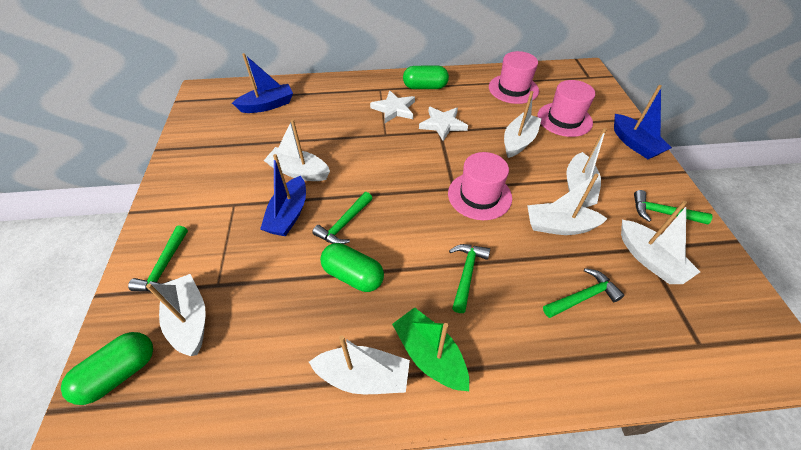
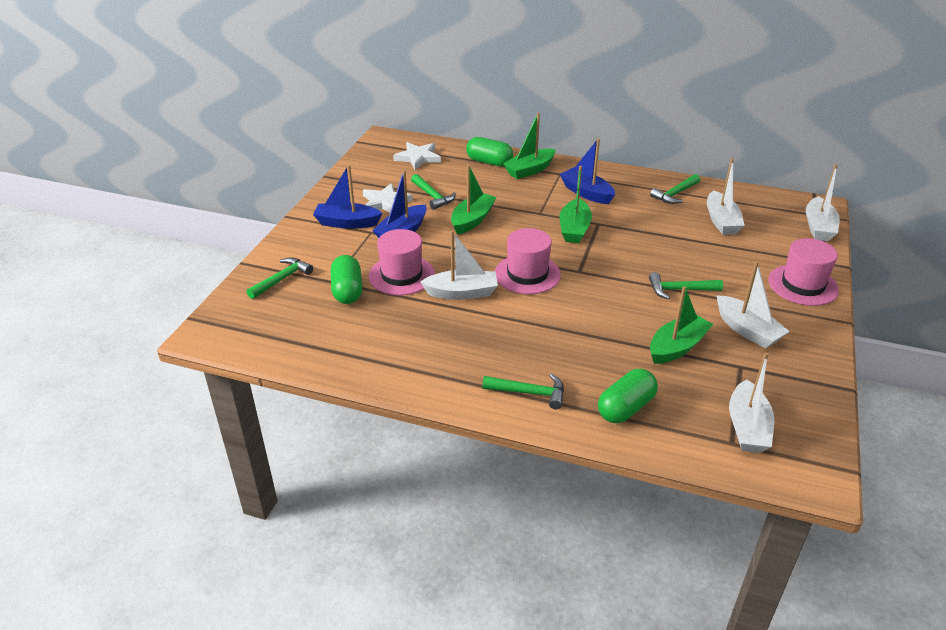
green boat: [392,307,469,391] = 1 -> [451,165,497,235] [503,113,556,179] [559,166,592,243] [650,286,713,364] = 4
white boat: [146,274,206,356] [264,119,330,181] [309,335,410,394] [504,91,542,158] [527,174,607,235] [566,128,607,208] [621,201,700,284] = 7 -> [420,230,498,300] [707,158,745,235] [717,261,790,348] [729,352,774,453] [806,164,840,241] = 5

